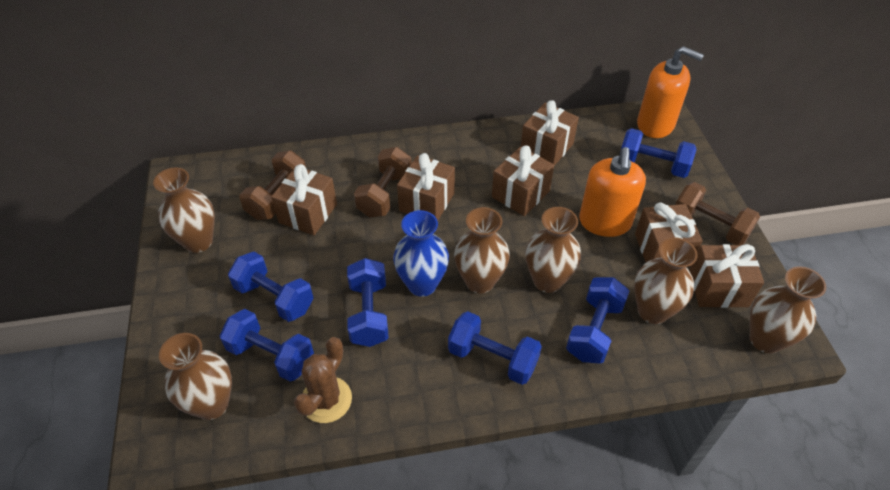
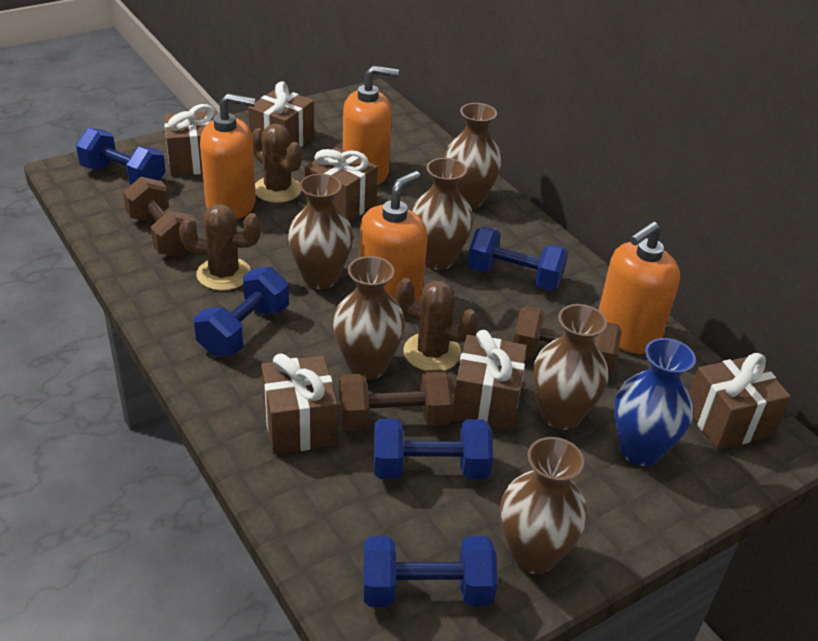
blue dumbbell: [220,309,314,382] [228,252,314,322] [347,258,388,347] [448,311,542,385] [566,277,629,364] [620,128,696,178] = 6 -> [76,128,166,185] [194,267,289,356] [363,536,498,607] [374,419,493,479] [468,227,568,291] = 5
brown cactus: [294,337,352,423] = 1 -> [179,204,261,291] [252,124,302,203] [396,278,478,371] = 3
orange soap dispenser: [579,147,646,237] [637,46,704,138] = 2 -> [200,93,256,219] [343,66,399,185] [360,171,427,302] [599,222,680,354] = 4

